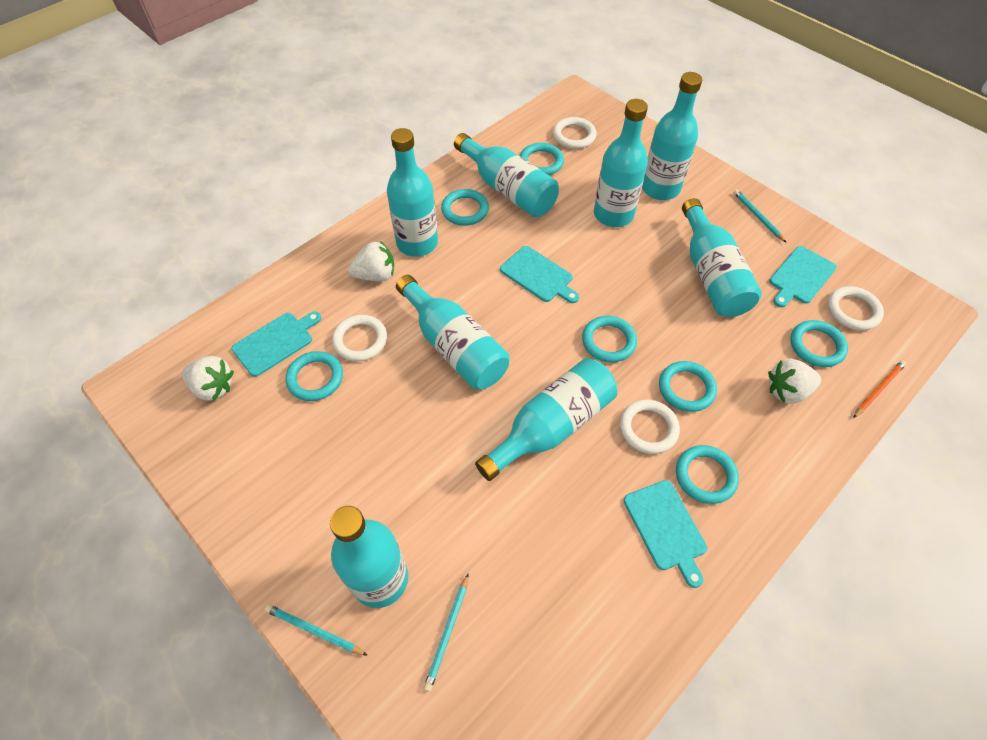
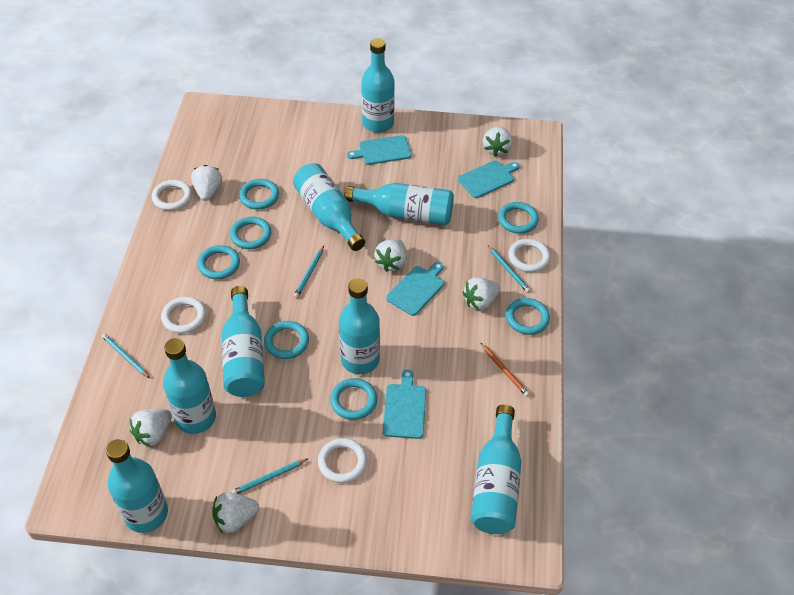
turquoise pencil: [265,604,368,656] [424,573,469,692] [734,189,787,243] = 3 -> [101,333,150,378] [231,459,308,494] [294,246,324,298] [488,245,530,293] = 4
white strawberry: [182,356,234,401] [348,241,394,281] [768,359,821,404] = 3 -> [130,409,172,447] [191,165,222,201] [212,492,259,533] [375,239,406,272] [462,277,500,310] [483,127,512,157] = 6

